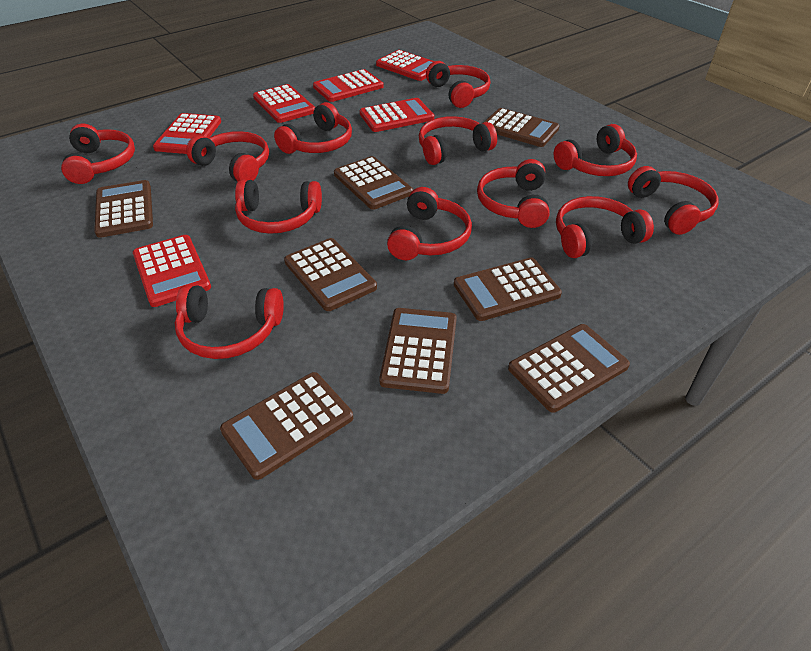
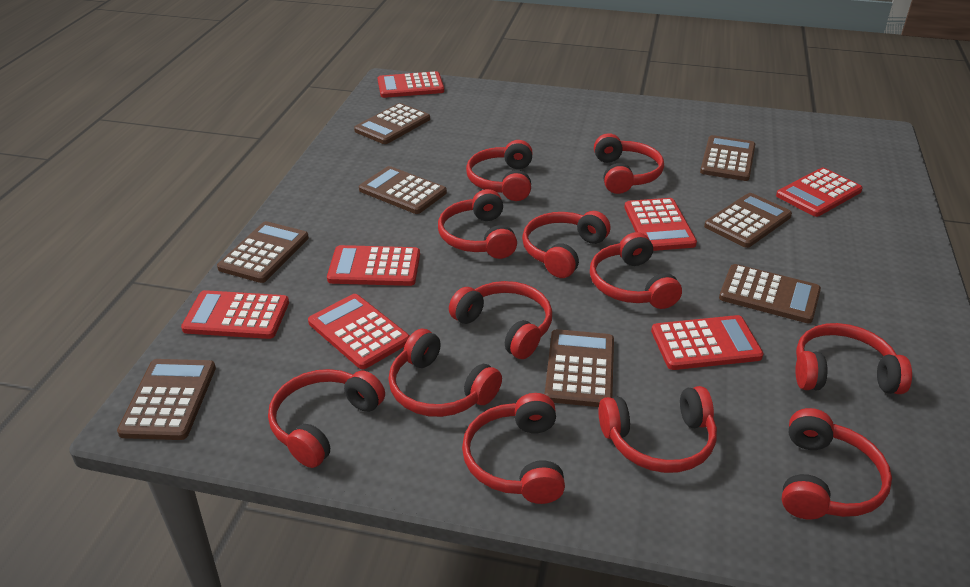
red calculator: [133,235,211,307] [153,113,221,154] [253,84,315,123] [313,69,384,102] [360,98,434,132] [376,50,435,81] = 6 -> [181,290,289,339] [308,294,410,369] [327,245,420,286] [378,71,444,98] [624,198,697,251] [651,315,764,370] [776,168,863,217] = 7

